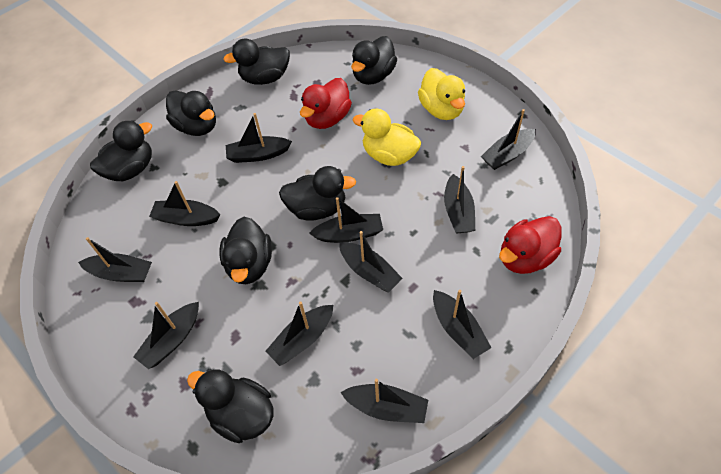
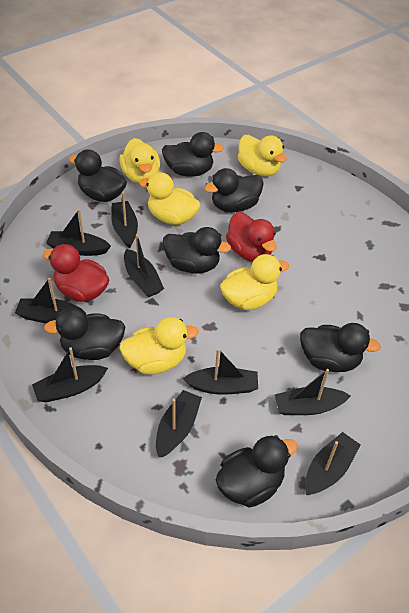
black boat: [78,237,152,282] [133,302,199,369] [149,181,220,226] [226,113,292,163] [265,302,333,366] [309,197,383,243] [339,231,403,292] [340,379,428,423] [433,290,492,359] [444,166,475,233] [481,109,536,170] = 11 -> [15,278,86,323] [32,347,108,402] [46,209,111,256] [111,192,138,248] [124,234,164,297] [156,390,202,457] [183,348,258,395] [275,369,351,415] [305,432,360,495] = 9
yellow duck: [353,109,421,166] [418,68,465,120] = 2 -> [119,138,160,184] [119,317,199,375] [139,172,200,225] [220,254,289,310] [238,135,287,177] = 5

